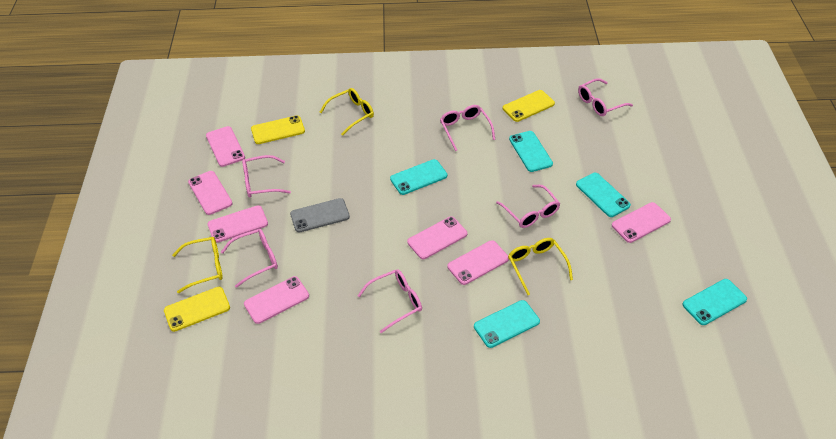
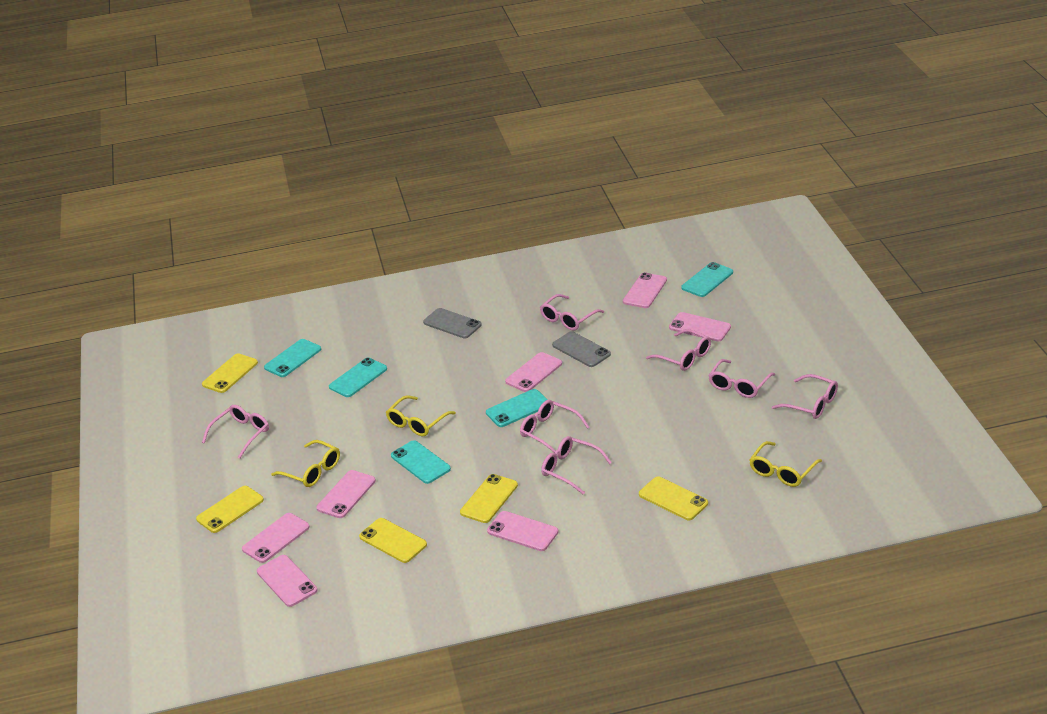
grey phone: [290,198,350,233] = 1 -> [423,308,482,338] [552,331,611,367] = 2
pink glasses: [221,229,278,288] [242,155,291,198] [357,269,422,333] [440,105,495,151] [496,185,560,228] [578,78,633,116] = 6 -> [202,405,269,459] [520,400,589,453] [540,294,604,331] [541,436,612,494] [646,329,711,371] [708,359,775,398] [772,374,838,419] = 7
yellow phone: [164,287,230,332] [251,115,305,144] [503,90,555,122] = 3 -> [196,486,264,533] [202,353,258,393] [359,518,427,563] [460,474,518,523] [639,476,708,520] = 5

